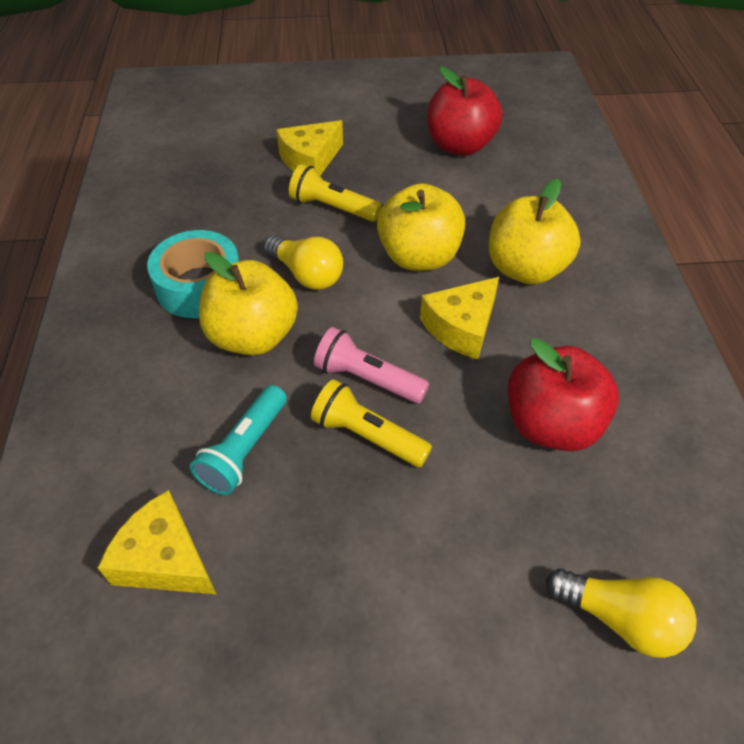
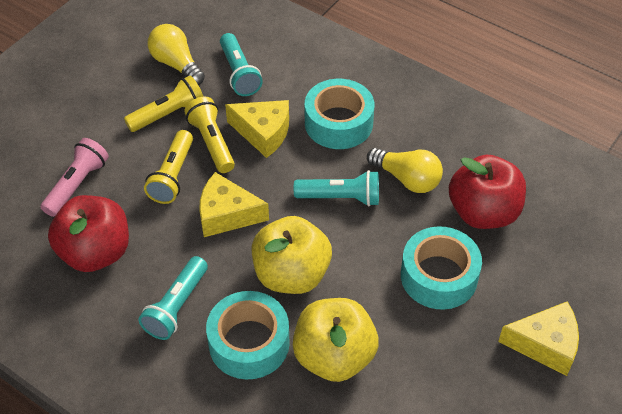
turquoise flashlight: [190,385,287,495] = 1 -> [139,256,208,340] [220,33,263,96] [294,170,379,206] = 3
turquoise tape: [147,230,239,318] = 1 -> [206,291,290,380] [305,79,374,149] [401,226,482,310] = 3
yellow apple: [199,252,298,355] [377,183,465,271] [489,178,581,285] = 3 -> [252,216,332,294] [293,298,379,382] = 2
yellow flashlight: [289,164,382,222] [311,379,432,467] = 2 -> [124,75,204,132] [144,130,193,204] [184,97,235,173] = 3

